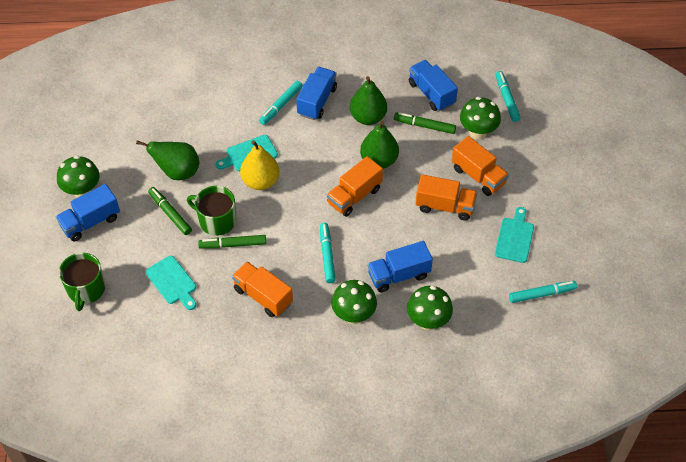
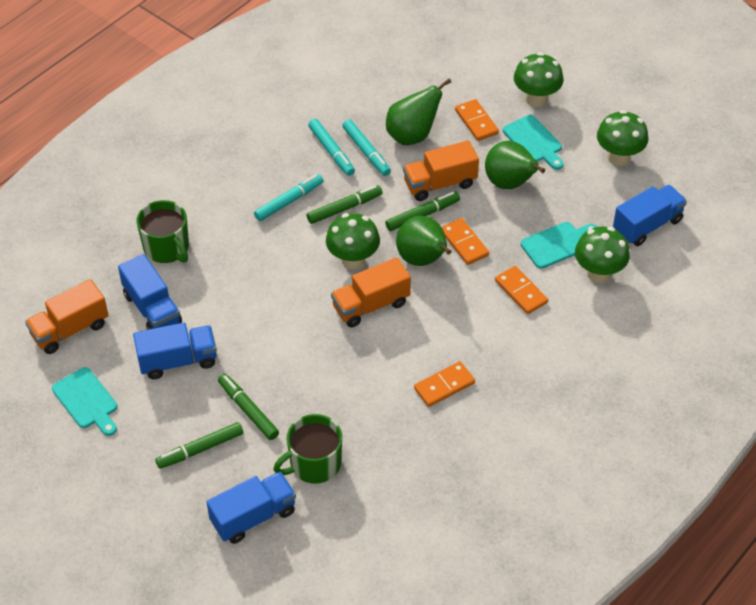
green marker: [148,187,192,235] [198,235,266,248] [394,112,456,134] = 3 -> [155,422,243,469] [218,374,279,440] [307,185,383,224] [385,192,460,231] = 4
orange domino: none = 0 -> [414,361,475,407] [442,218,489,265] [455,99,499,141] [495,266,548,314] = 4
orange truck: [232,261,293,317] [327,156,383,217] [416,174,477,221] [452,136,509,196] = 4 -> [25,279,109,354] [331,257,411,327] [403,141,479,201] = 3
turquoise marker: [259,81,303,125] [320,223,336,283] [495,71,521,122] [509,281,577,303] = 4 -> [254,174,324,221] [308,119,355,176] [342,119,391,176] = 3
yellow pear: [240,140,279,190] = 1 -> none = 0

